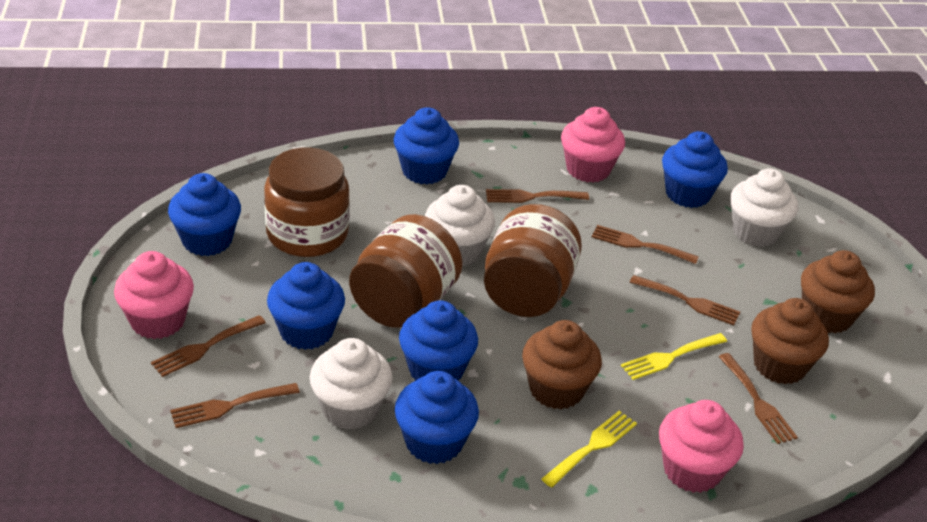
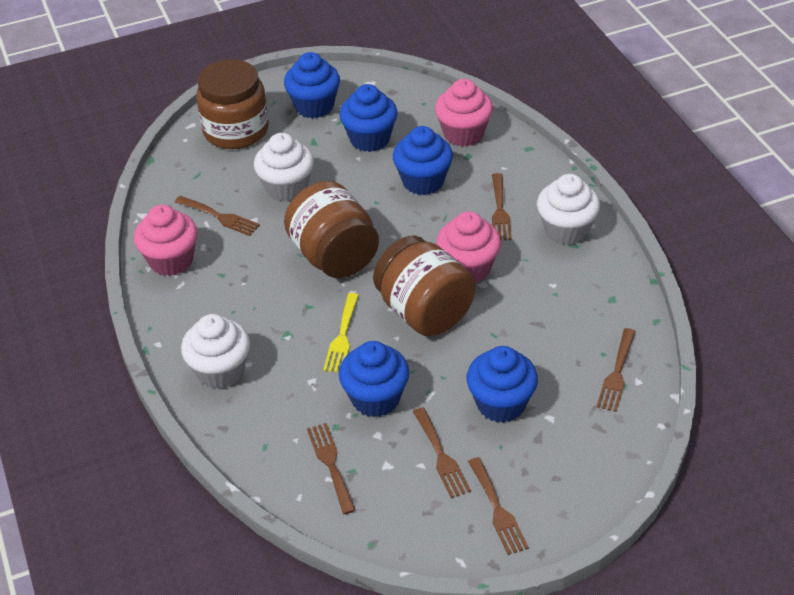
blue cupcake: [168,173,241,256] [267,262,345,350] [394,107,459,185] [395,371,479,464] [399,300,478,381] [662,131,728,208] = 6 -> [284,52,340,119] [339,84,398,152] [339,341,409,417] [393,126,453,195] [467,346,538,423] = 5
brown cupcake: [522,320,602,410] [751,298,829,385] [801,250,875,334] = 3 -> none = 0
yellow fork: [542,411,637,488] [621,333,727,380] = 2 -> [323,293,359,372] = 1

